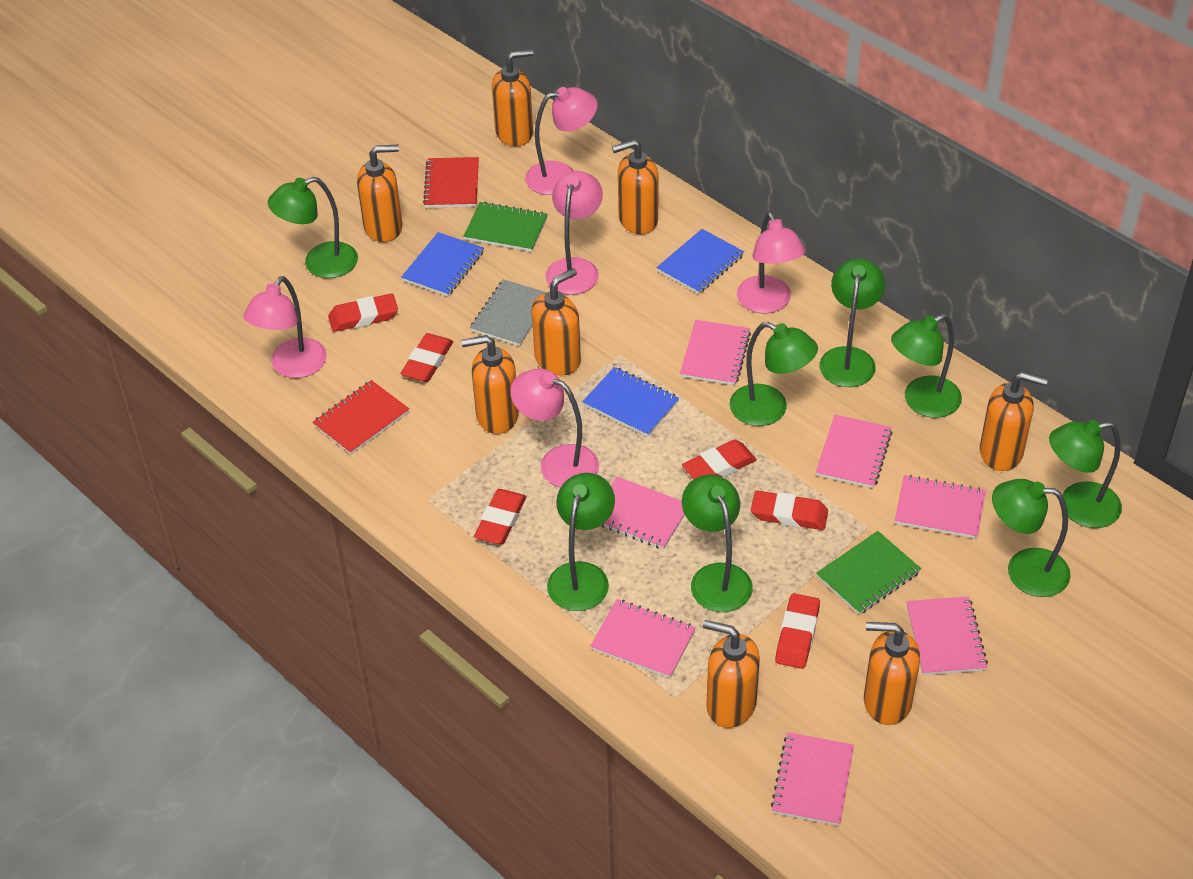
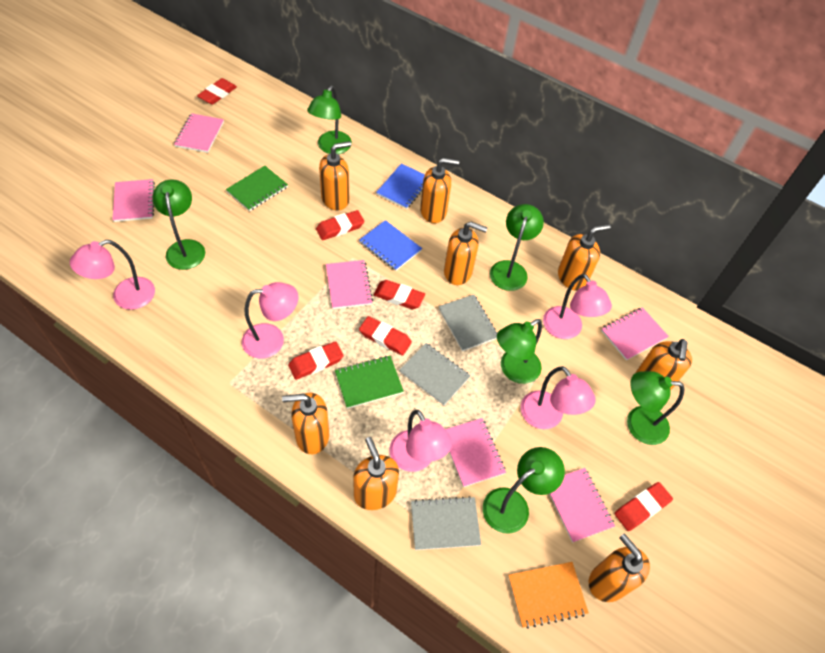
blue notebook: [401,232,484,296] [582,367,679,437] [657,229,744,294] = 3 -> [359,220,422,271] [376,163,425,209] = 2
green lamp: [268,177,358,278] [547,473,615,611] [682,474,753,612] [730,322,818,426] [819,259,885,387] [891,314,962,418] [992,479,1071,597] [1049,420,1122,528] = 8 -> [152,180,205,270] [307,86,352,154] [483,447,565,534] [490,204,544,291] [497,319,542,384] [627,371,684,445] = 6
grey notebook: [470,279,547,346] = 1 -> [399,343,471,405] [411,496,481,550] [439,295,498,351] = 3
orange notebook: none = 0 -> [508,562,589,629] = 1
pink notebook: [590,599,696,678] [601,477,685,550] [680,320,751,385] [771,732,854,826] [816,415,892,488] [895,475,986,539] [906,596,988,675] = 7 -> [112,179,155,222] [174,113,224,153] [326,260,373,309] [445,418,506,487] [549,468,615,543] [601,307,669,361] = 6
red notebook: [312,380,409,455] [423,157,479,208] = 2 -> none = 0

